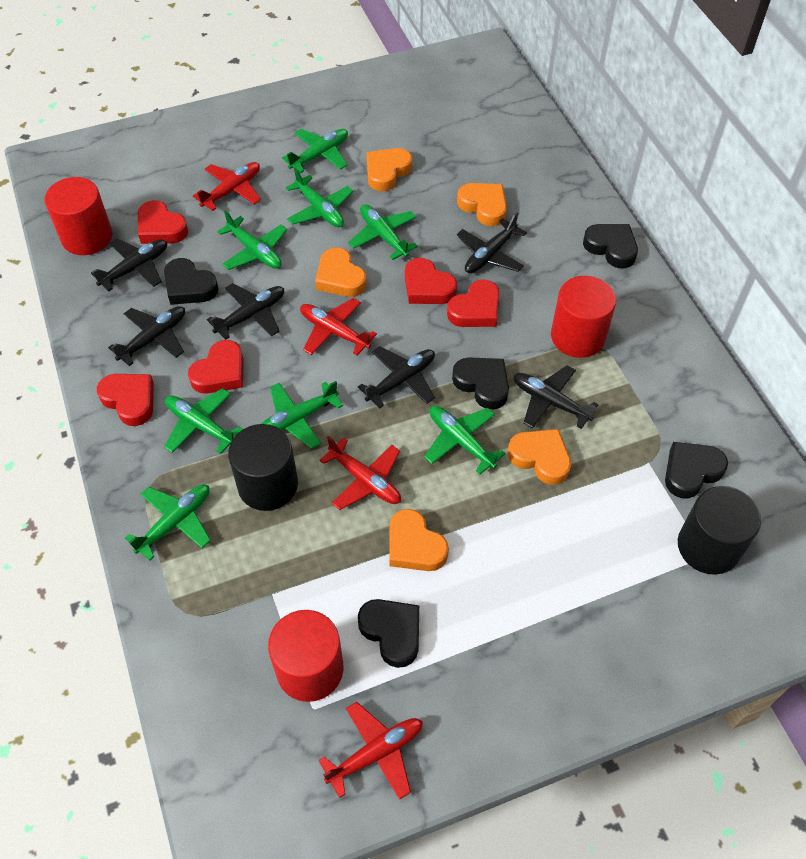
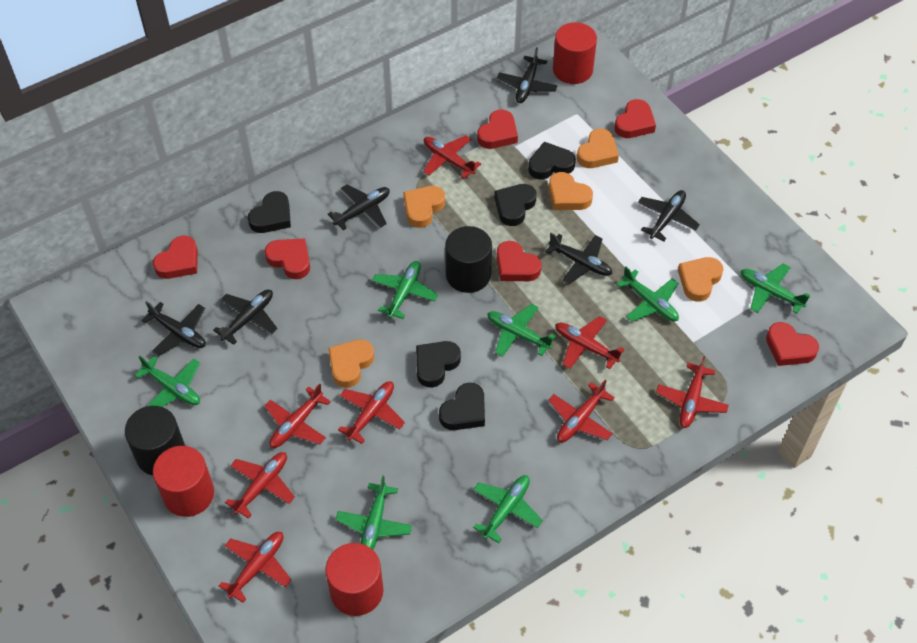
green plane: [125,484,211,561] [164,388,243,454] [217,210,287,270] [261,381,343,449] [282,129,348,173] [286,167,353,227] [348,204,418,260] [424,406,505,474] = 8 -> [134,356,200,407] [336,475,412,550] [372,261,438,319] [473,475,543,543] [487,304,556,357] [617,267,679,322] [741,263,810,314] = 7
red heart: [97,374,154,426] [138,200,188,244] [188,340,243,394] [405,258,457,304] [447,280,500,327] = 5 -> [153,236,198,279] [264,239,310,279] [477,110,518,149] [496,241,542,281] [614,99,656,138] [766,322,819,366] = 6
red plane: [193,162,261,211] [300,298,377,355] [319,436,401,510] [319,702,423,800] = 4 -> [219,532,291,603] [225,452,295,519] [265,383,331,448] [338,381,405,444] [423,135,481,179] [548,380,615,442] [555,316,625,369] [656,356,729,428] = 8

